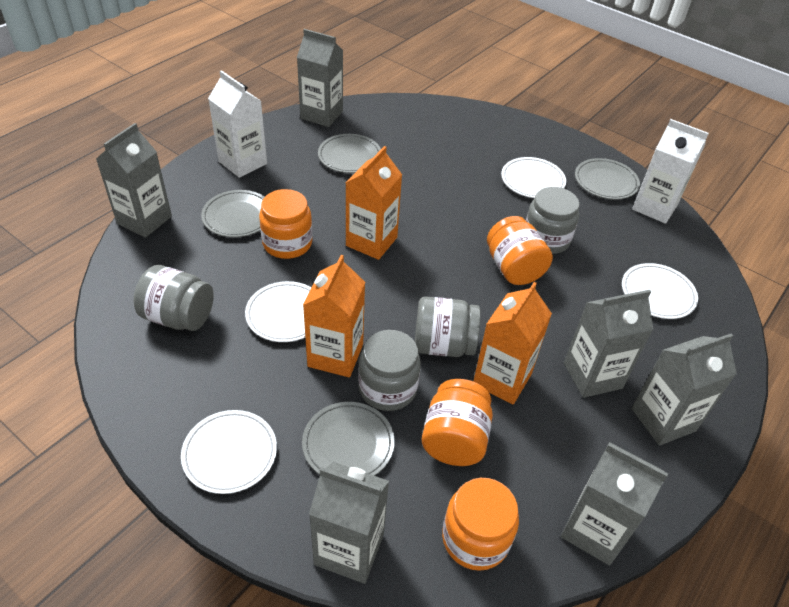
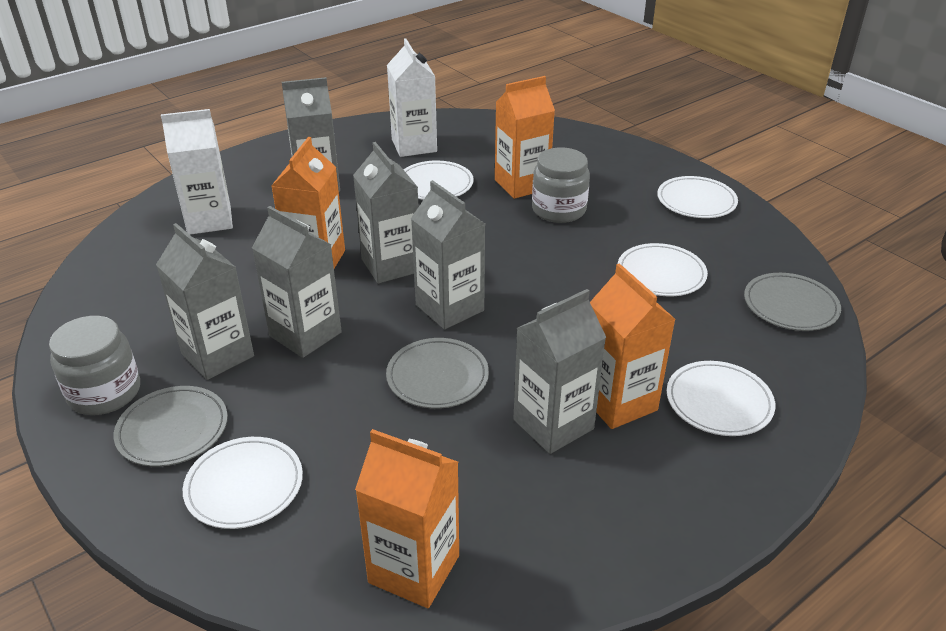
grey jar: [134,265,214,331] [358,330,421,411] [415,296,480,357] [526,187,579,254] = 4 -> [49,316,140,415] [532,147,590,223] = 2
grey plate: [201,190,265,237] [302,402,395,476] [318,134,381,173] [575,158,640,200] = 4 -> [114,386,228,467] [386,338,489,409] [744,273,841,331] = 3
orange carton: [303,255,365,377] [346,146,402,260] [473,282,552,404] = 3 -> [271,137,345,268] [355,429,459,608] [495,76,555,199] [590,263,676,429] = 4
orange jar: [259,189,313,259] [422,379,493,466] [442,478,519,571] [487,216,553,285] = 4 -> none = 0
white plate: [181,410,277,494] [245,281,312,342] [501,157,566,198] [622,263,698,319] = 4 -> [183,437,303,529] [404,161,474,200] [618,243,708,296] [657,176,738,218] [667,361,775,436] = 5

